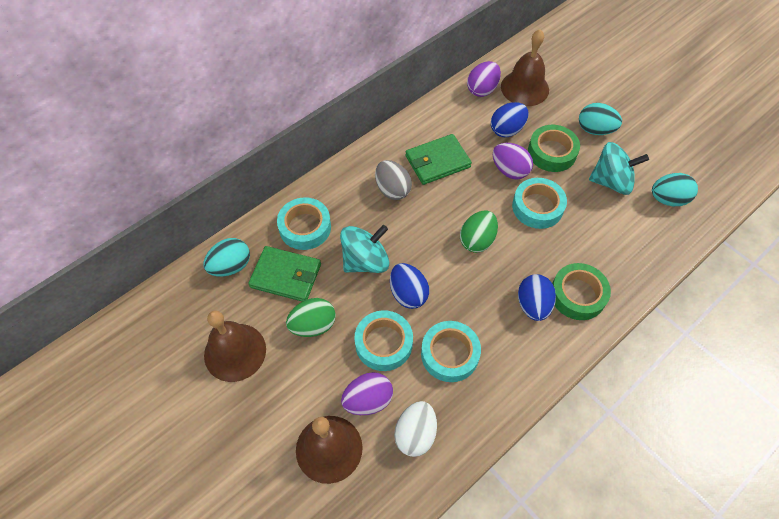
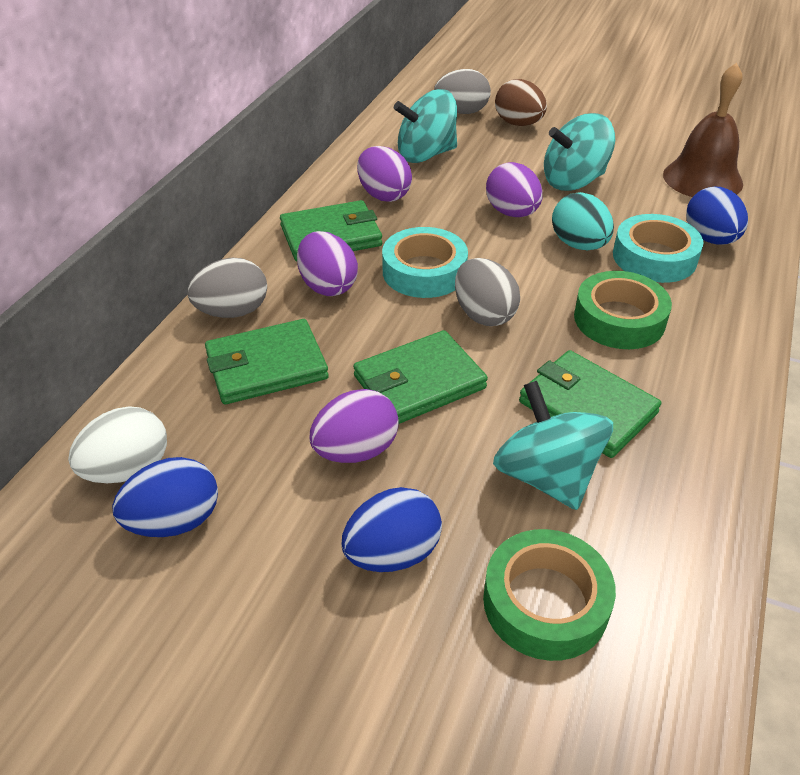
brown bell: [204,310,266,382] [296,416,363,484] [501,29,549,106] = 3 -> [663,63,743,197] = 1
brown egg: none = 0 -> [495,79,547,126] = 1
green egg: [286,298,336,337] [460,210,498,253] = 2 -> none = 0
green wallet: [248,246,321,302] [405,134,472,185] = 2 -> [205,319,329,405] [280,200,382,262] [353,330,488,424] [519,350,661,458] = 4
grey egg: [375,160,412,200] = 1 -> [187,258,267,318] [434,69,491,114] [455,258,520,326] = 3
purple egg: [341,372,393,415] [467,61,501,97] [493,143,533,179] = 3 -> [297,231,358,296] [310,389,399,463] [357,146,412,202] [486,162,543,217] = 4
turquoise egg: [203,238,250,277] [579,103,622,135] [652,173,698,206] = 3 -> [552,192,614,250] = 1
turquoise spinning top: [340,225,389,273] [589,142,649,195] = 2 -> [394,89,457,163] [493,381,613,510] [544,113,615,191] = 3
turquoise tape: [277,197,331,250] [354,310,413,371] [421,321,481,382] [512,178,567,229] = 4 -> [382,227,468,298] [613,214,703,283] = 2

